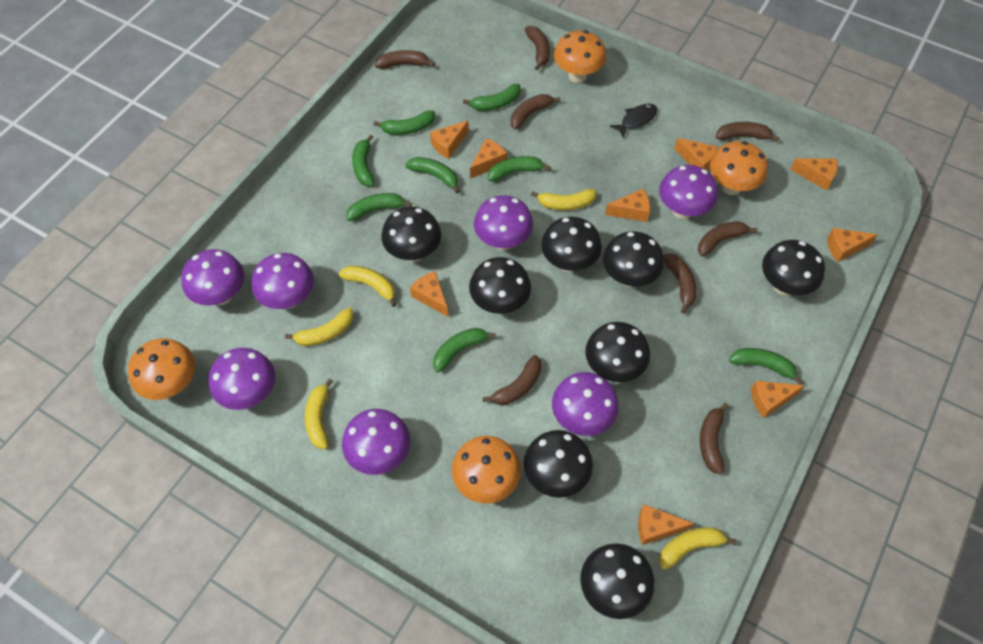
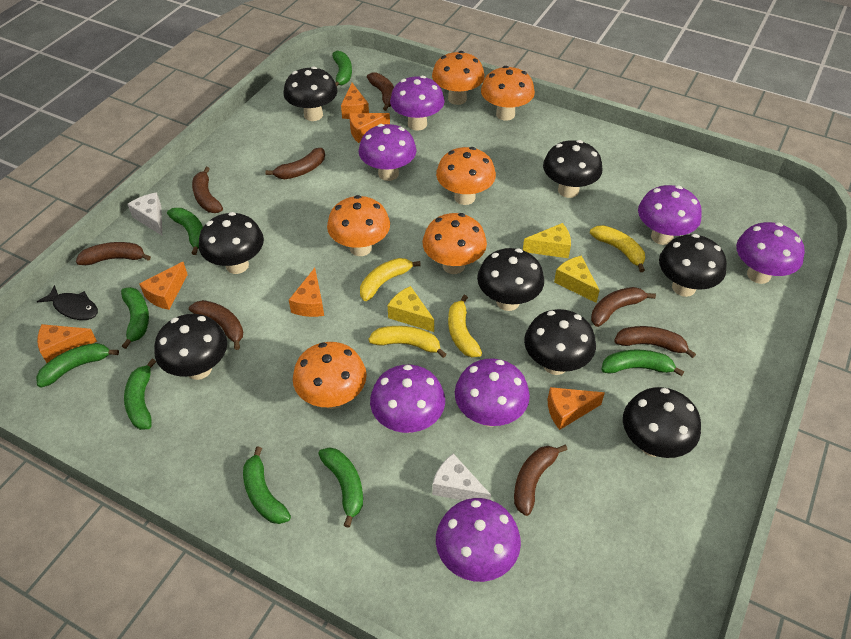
orange cheese: [410,271,449,317] [430,121,469,159] [470,138,507,179] [605,189,650,222] [638,504,694,545] [674,138,718,170] [751,381,805,418] [790,158,838,191] [827,228,878,262] = 9 -> [37,324,97,363] [139,262,188,310] [289,268,324,317] [341,83,369,119] [349,113,390,143] [548,387,605,430] = 6
orange mushroom: [128,338,196,400] [452,436,521,504] [554,30,606,83] [710,141,768,195] = 4 -> [293,342,367,409] [327,195,390,256] [423,213,487,274] [432,51,485,105] [436,147,496,205] [481,66,535,121] = 6
white cheese: none = 0 -> [128,193,162,235] [432,454,491,501] = 2
yellow banana: [285,308,354,346] [305,378,333,449] [339,266,397,307] [531,189,597,210] [659,527,736,570] = 5 -> [360,258,421,301] [368,326,446,358] [448,295,482,357] [590,225,645,272] = 4
yellow cheese: none = 0 -> [387,286,434,332] [523,223,571,258] [554,256,600,303] = 3

